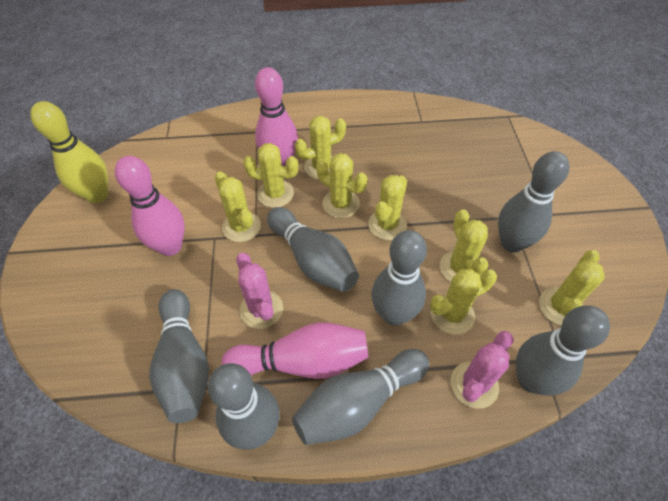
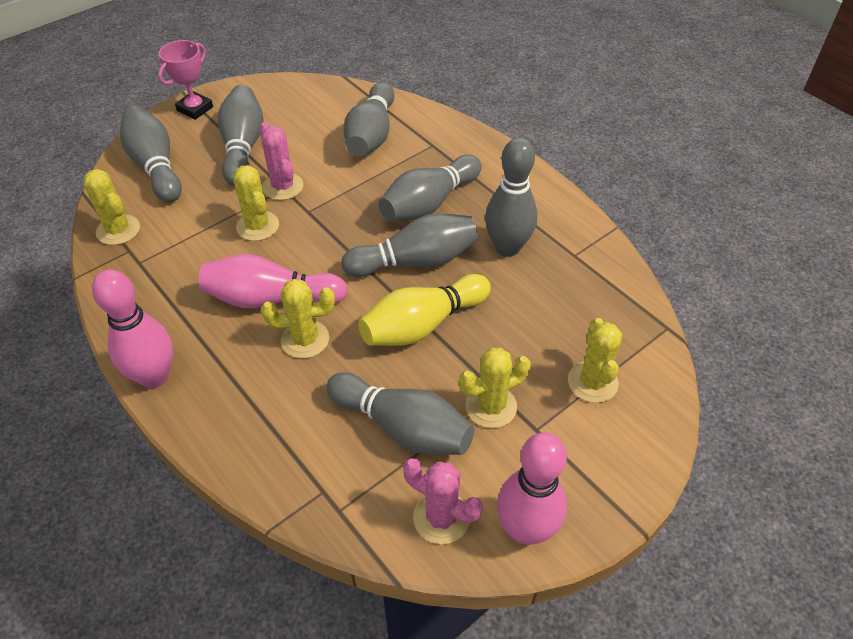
pink trophy: none = 0 -> [158,40,213,120] = 1
yellow cactus: [215,171,261,242] [243,143,299,208] [295,116,346,180] [316,153,368,218] [368,175,407,240] [430,269,497,335] [440,209,488,282] [539,250,605,326] = 8 -> [83,169,140,245] [233,165,279,241] [261,279,335,358] [459,347,531,428] [568,318,622,403] = 5

